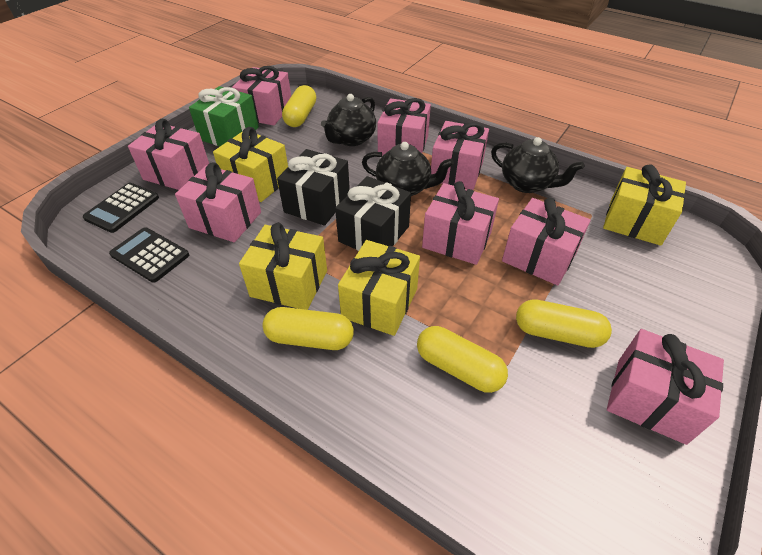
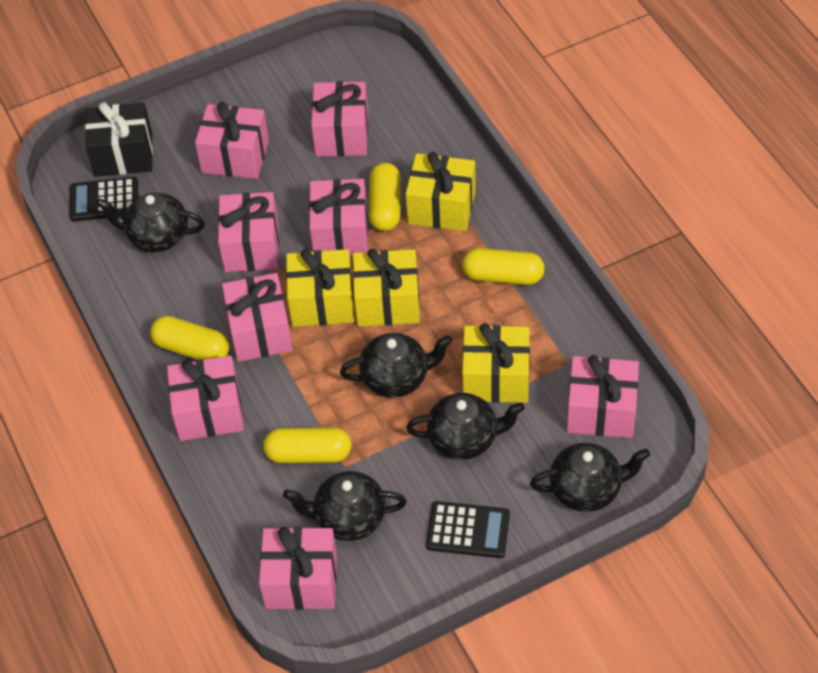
black gift: [277,149,350,226] [335,176,411,251] = 2 -> [85,102,153,177] = 1
black teapot: [321,94,376,146] [362,142,454,196] [491,137,584,193] = 3 -> [96,193,205,252] [283,471,407,541] [340,333,452,398] [406,393,524,460] [530,443,650,512] = 5
green gift: [189,86,259,146] = 1 -> none = 0

